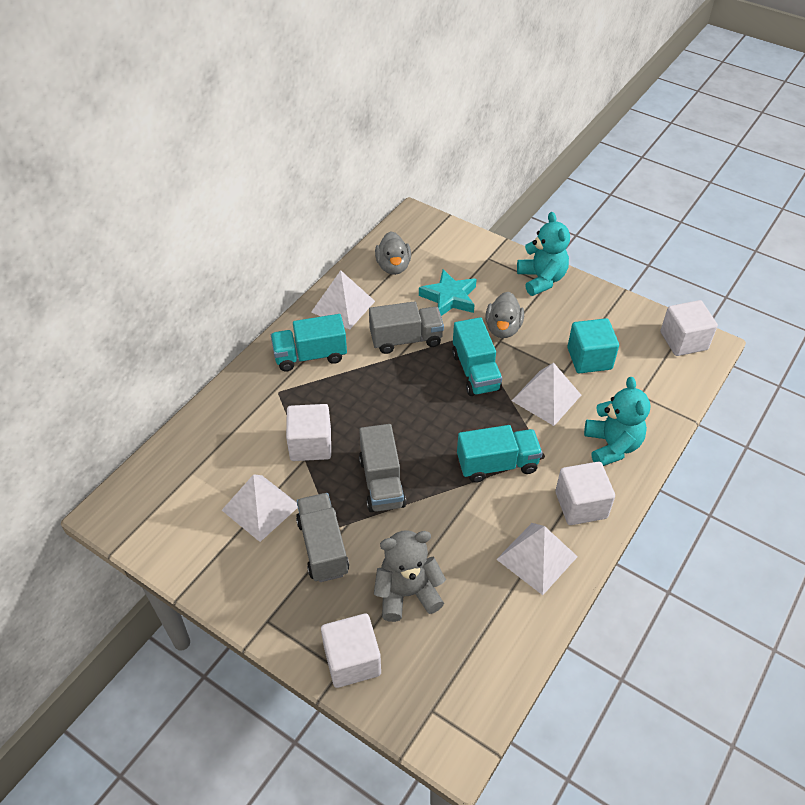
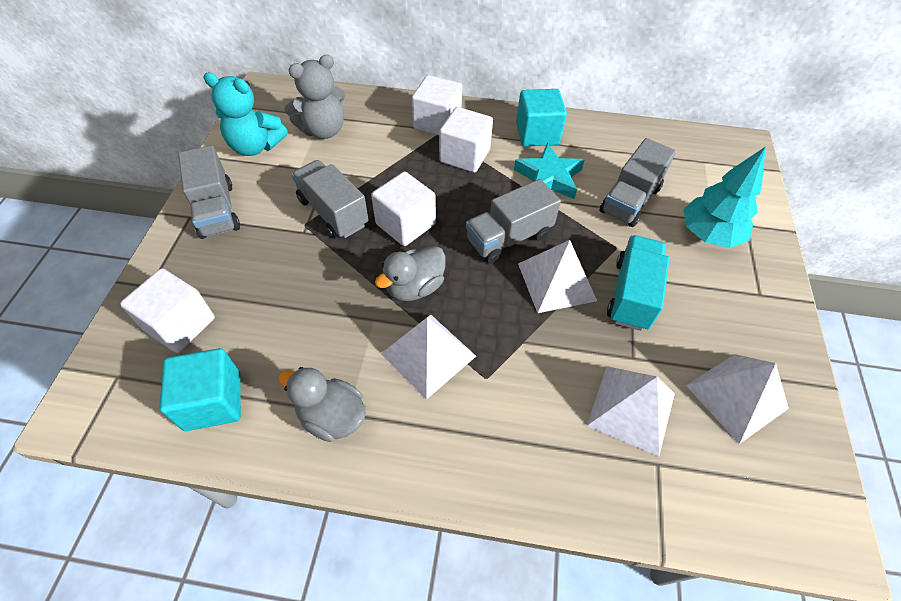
grey truck: [296,493,349,582] [359,424,406,512] [369,301,444,354] = 3 -> [178,145,240,239] [292,160,368,239] [466,179,561,264] [600,138,676,227] = 4
turquoise cube: [567,318,619,373] = 1 -> [159,348,241,431] [516,89,567,147] = 2
turquoise teddy bear: [517,212,570,296] [584,377,651,466] = 2 -> [203,73,288,156] = 1
turquoise tree: none = 0 -> [683,146,766,248] = 1
turquoise truck: [271,314,347,372] [452,317,502,396] [457,425,543,483] = 3 -> [607,235,670,331] = 1

